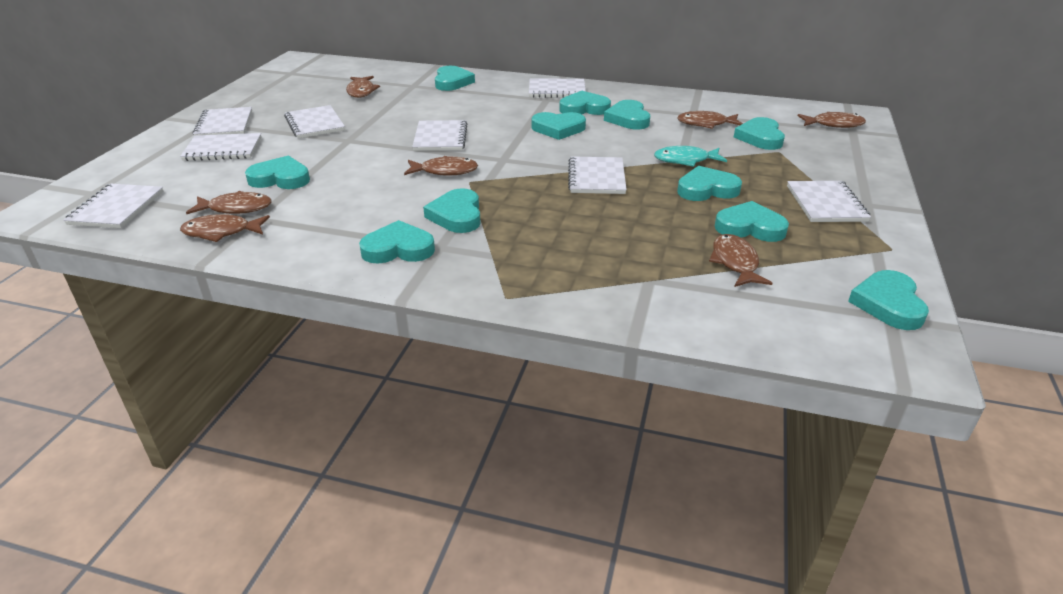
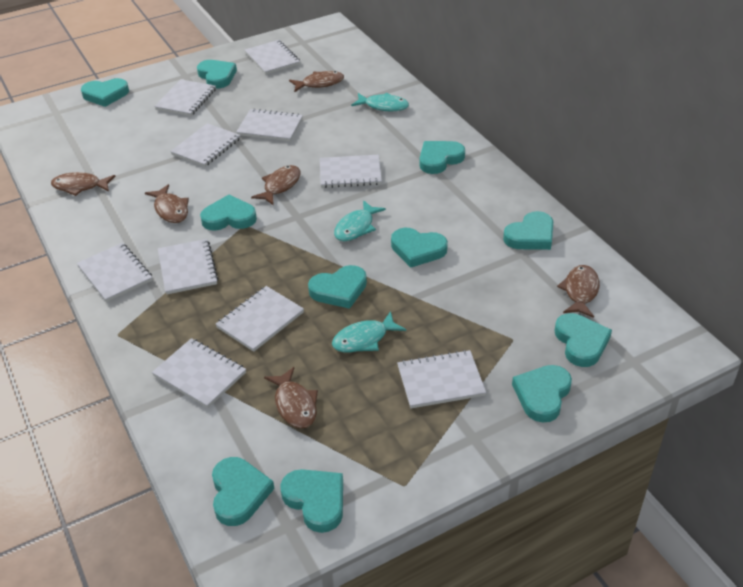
brown fish: [180,214,270,242] [186,191,272,214] [346,76,380,98] [404,156,478,176] [677,111,743,129] [709,234,772,287] [798,112,866,128] = 7 -> [51,172,115,196] [145,184,189,223] [251,165,301,205] [264,367,318,429] [289,71,344,92] [557,265,600,318] = 6
turquoise fish: [654,146,727,167] = 1 -> [332,311,406,352] [334,200,386,241] [351,93,409,111] = 3
white notebook: [63,184,163,228] [180,133,261,161] [193,107,252,136] [284,105,345,139] [412,120,467,151] [529,78,586,98] [568,156,627,194] [787,181,871,222] = 8 -> [77,243,153,302] [152,338,246,408] [154,79,216,116] [158,239,218,294] [170,123,241,167] [216,286,304,352] [236,109,303,141] [245,40,300,74] [320,155,382,188] [397,350,486,408] = 10

